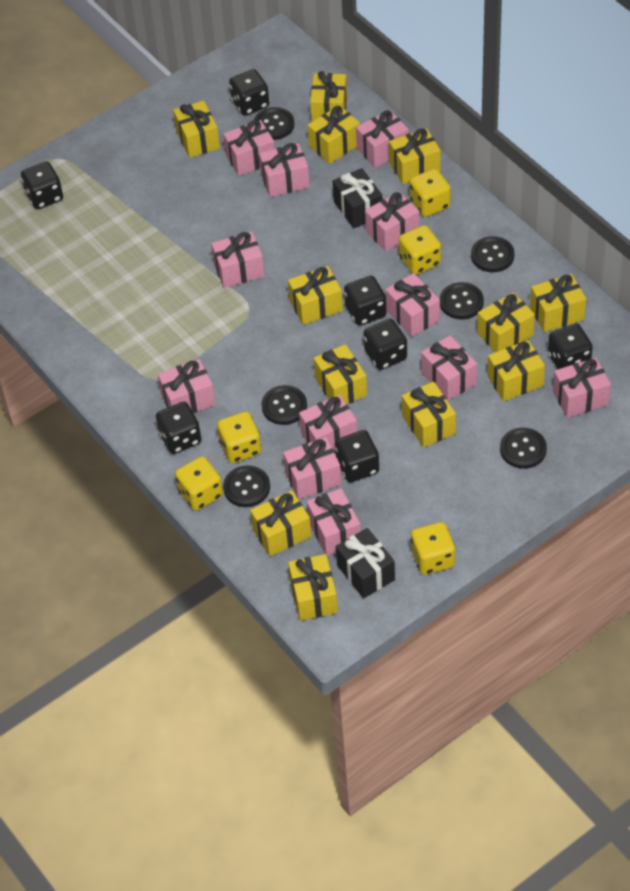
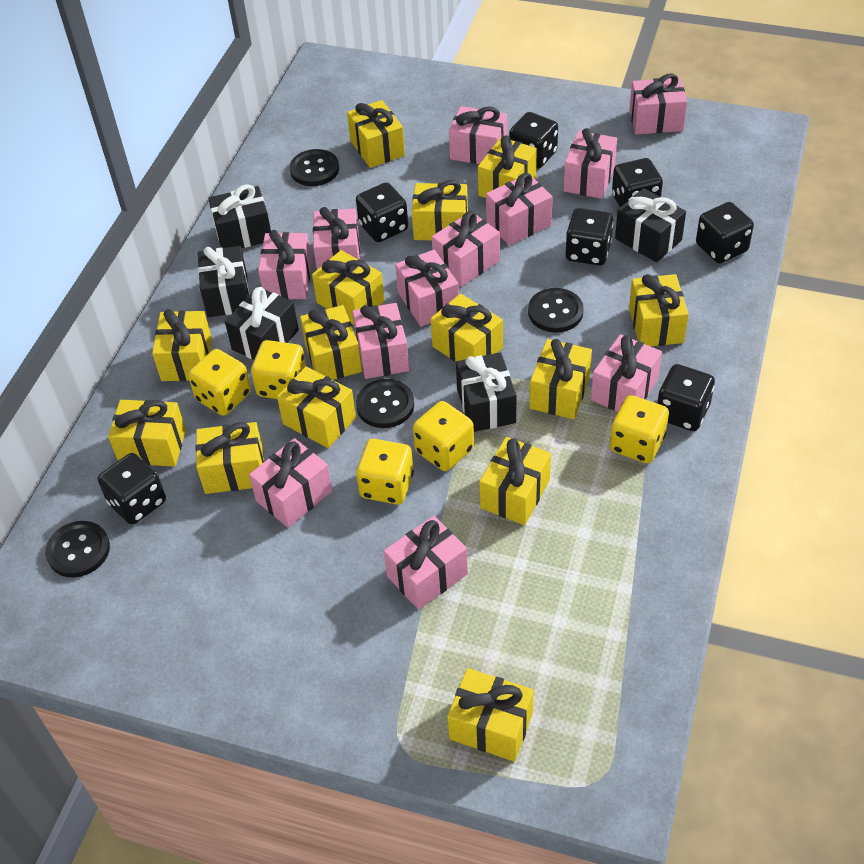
black button: [223,466,270,507] [254,107,294,140] [261,385,307,425] [440,282,484,319] [471,236,515,272] [500,428,547,469] = 6 -> [45,521,110,577] [290,149,339,186] [356,379,414,428] [528,288,584,333] = 4
black gift: [333,168,382,229] [336,528,395,598] = 2 -> [198,246,250,317] [208,184,271,248] [225,287,299,360] [456,352,516,432] [615,188,686,262] = 5
yellow gift: [173,100,220,158] [250,490,312,556] [288,266,343,325] [288,554,338,621] [307,105,360,164] [310,71,347,122] [314,344,367,405] [389,128,441,184] [402,382,456,448] [477,292,535,352] [487,340,545,401] [530,274,586,332] = 12 -> [108,400,186,467] [152,309,212,381] [195,422,264,494] [277,367,356,448] [300,305,362,380] [312,250,385,325] [347,100,405,168] [412,180,468,240] [431,294,503,362] [447,668,534,761] [478,135,537,198] [479,437,551,525] [530,339,592,419] [629,274,689,346] = 14

